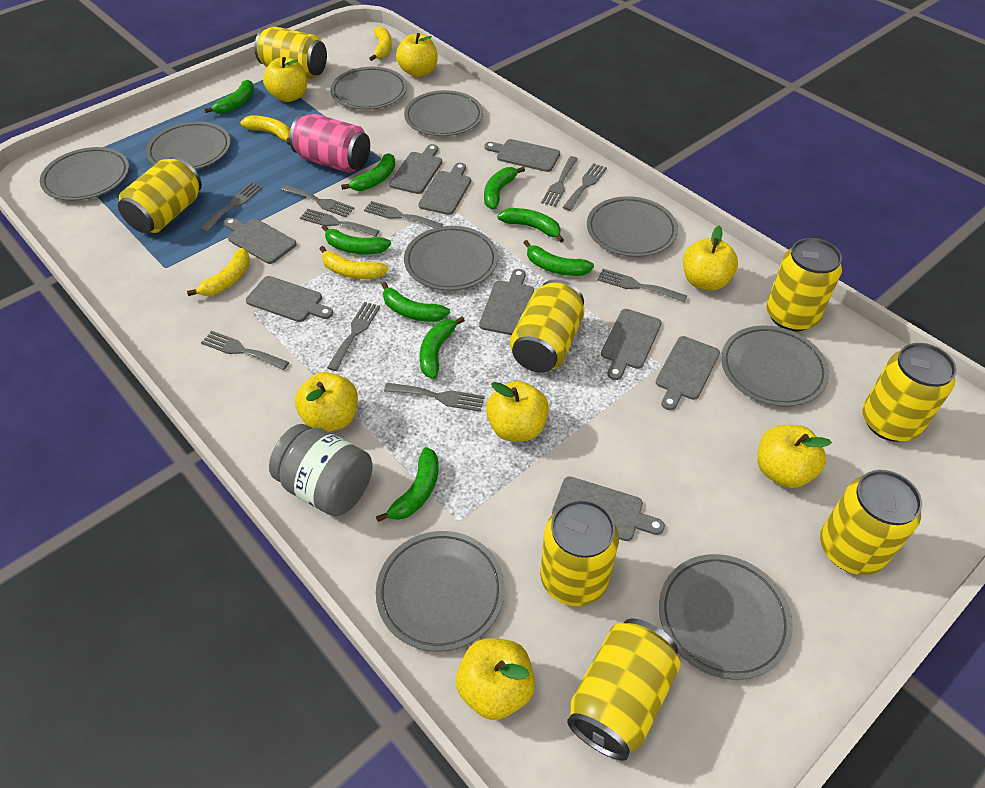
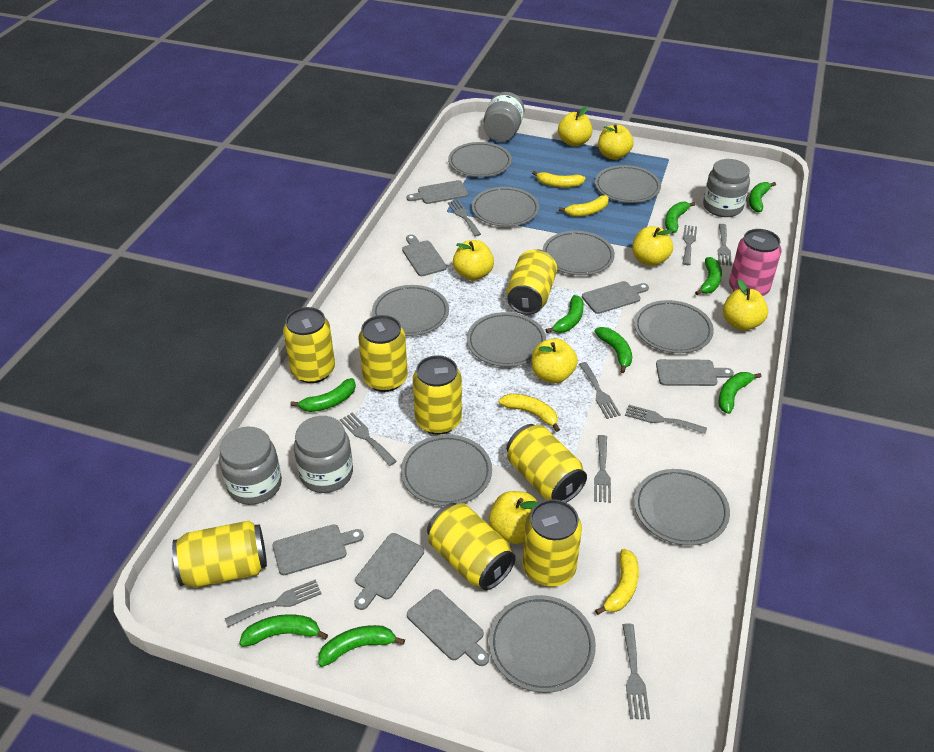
grey cutting board: [224,218,297,264] [246,276,333,322] [389,144,442,194] [418,163,471,215] [479,269,534,335] [484,139,560,172] [552,477,665,541] [601,309,662,380] [656,336,720,410] = 9 -> [272,524,364,575] [354,533,424,610] [402,234,447,276] [407,180,468,204] [407,589,489,666] [582,281,649,314] [656,359,734,386] = 7
grey fork: [200,182,263,232] [201,331,289,370] [281,184,355,217] [300,209,379,237] [327,302,380,371] [364,201,443,228] [384,383,485,412] [541,156,578,207] [562,163,607,211] [597,269,687,303] = 10 -> [225,579,322,627] [340,413,397,466] [448,200,481,236] [579,362,621,419] [594,435,611,503] [622,623,650,719] [625,405,707,434] [682,225,697,265] [718,224,732,266] = 9
grey jar: [269,424,372,516] = 1 -> [219,427,282,505] [294,416,353,493] [484,92,524,142] [703,159,750,217] = 4
grey plate: [40,147,129,201] [146,121,231,170] [330,67,407,110] [376,531,504,651] [404,90,483,136] [404,226,498,291] [587,196,678,257] [659,554,793,680] [721,326,829,407] = 9 -> [372,285,449,336] [401,435,492,506] [448,142,512,177] [467,312,546,367] [471,187,539,227] [489,595,596,693] [543,231,615,275] [595,165,661,203] [634,300,714,353] [634,469,730,546] = 10

